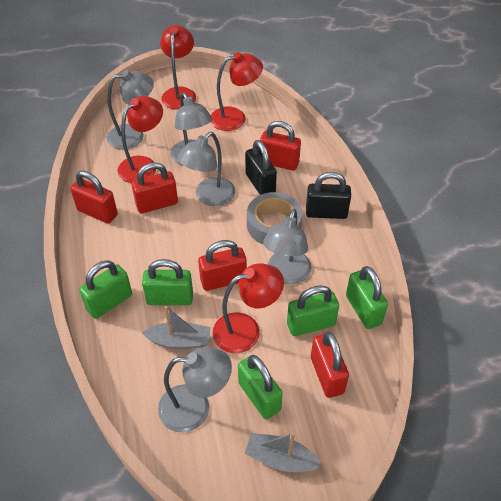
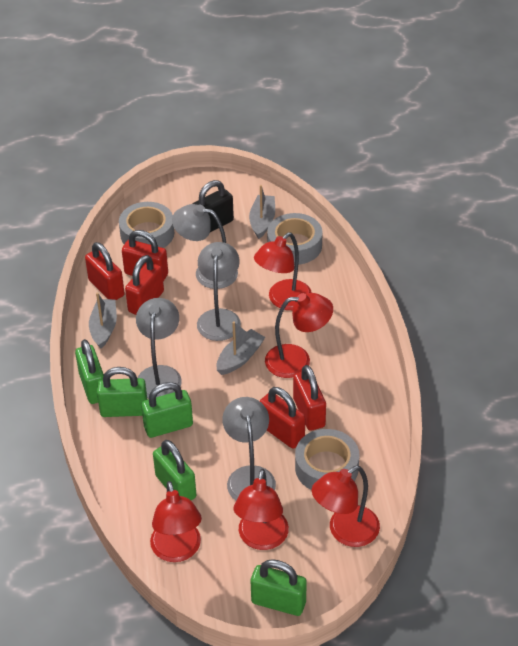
black padlock: [245,140,277,195] [306,172,351,219] = 2 -> [192,180,234,232] = 1
grey boat: [142,306,211,349] [245,432,323,472] = 2 -> [89,292,117,349] [216,321,265,375] [249,185,275,239] = 3
grey lamp: [107,70,154,150] [158,347,232,433] [170,92,212,165] [177,132,235,206] [263,209,312,284] = 5 -> [136,298,182,399] [172,204,238,289] [197,242,241,341] [222,397,276,500] = 4
grey tape: [247,192,302,245] = 1 -> [119,202,174,248] [267,213,323,265] [295,429,359,490] = 3
red lamp: [118,96,163,183] [160,25,196,110] [211,52,263,131] [213,263,284,353] = 4 -> [150,481,202,562] [233,469,289,550] [254,233,312,310] [265,293,333,378] [312,466,380,547] = 5

